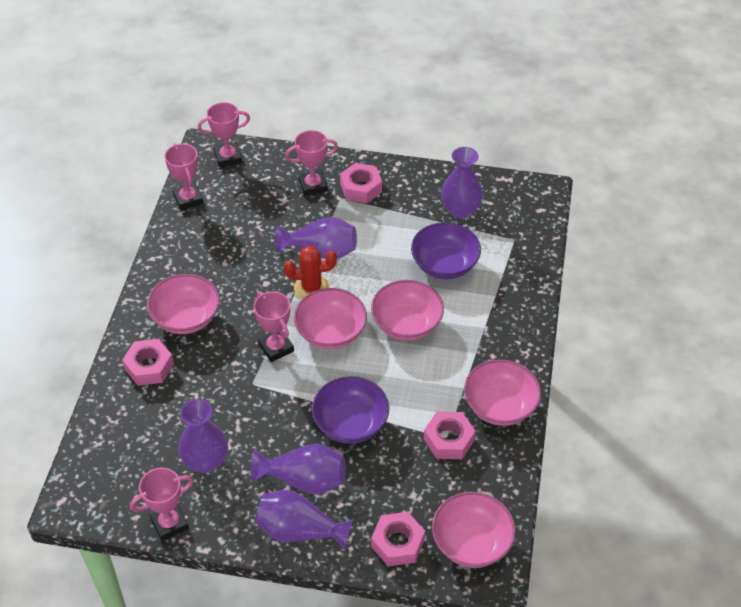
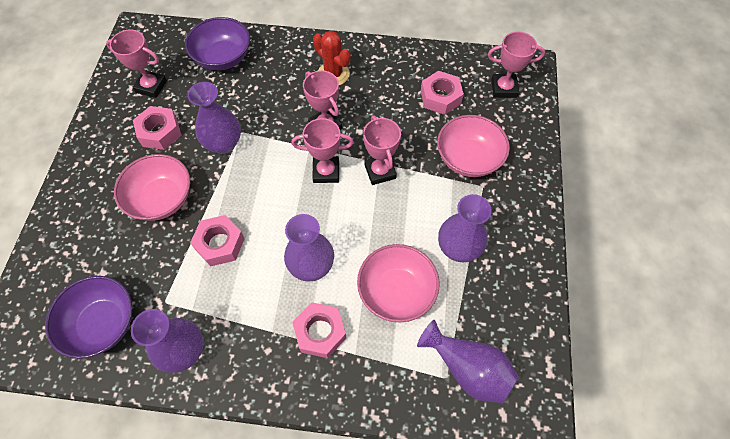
pink bowl: [147,274,220,334] [294,288,367,349] [371,280,444,341] [432,492,516,568] [464,359,541,426] = 5 -> [114,154,190,221] [357,244,439,323] [437,115,510,177] = 3

